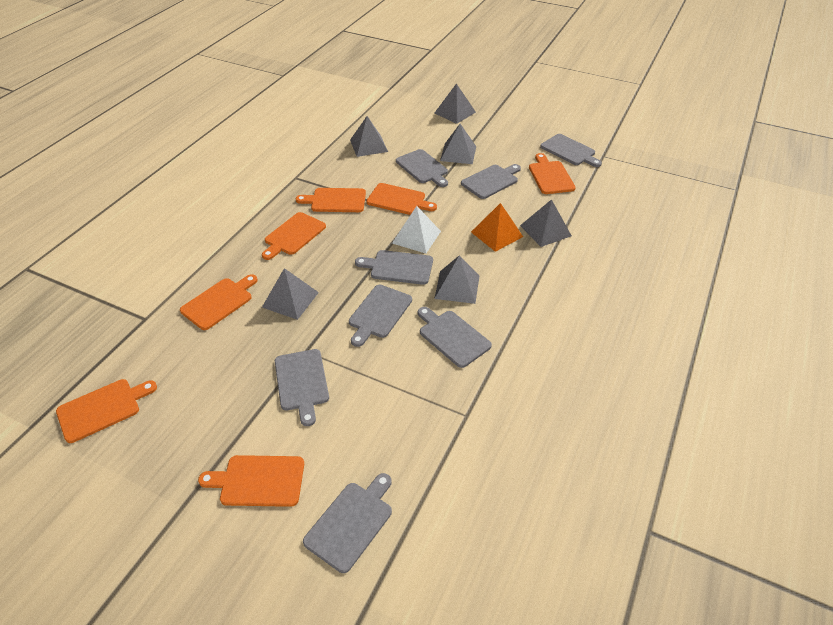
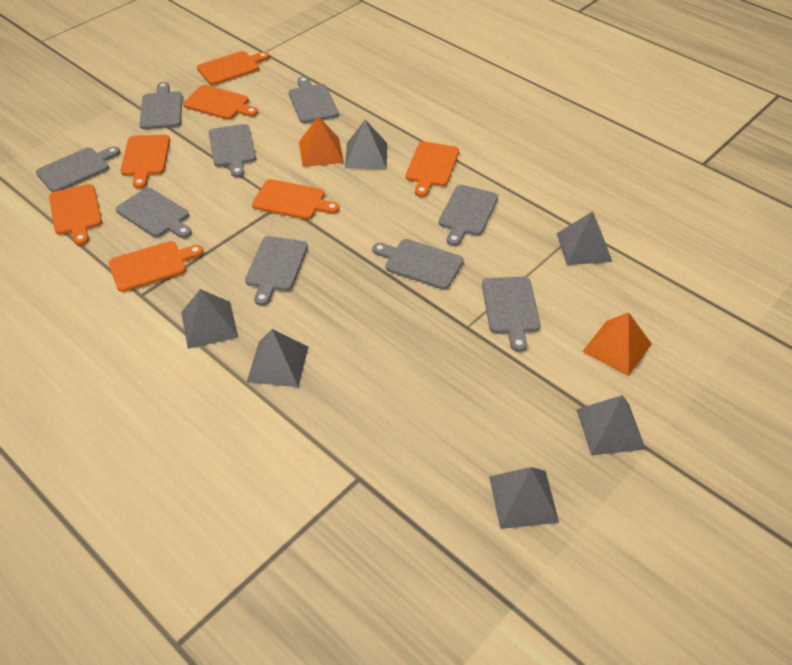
grey cutting board: [275,349,329,426] [303,473,392,573] [349,285,412,347] [355,250,433,285] [396,149,448,187] [418,307,492,368] [461,164,521,199] [540,134,602,167] = 8 -> [36,146,120,192] [116,187,192,238] [139,82,182,129] [208,124,256,177] [245,236,308,306] [289,76,339,123] [372,239,464,289] [439,185,498,246] [482,277,541,352] = 9
orange pyramid: [471,203,523,252] = 1 -> [299,116,344,167] [582,312,652,376] = 2
white pyramid: [392,206,441,253] = 1 -> none = 0

